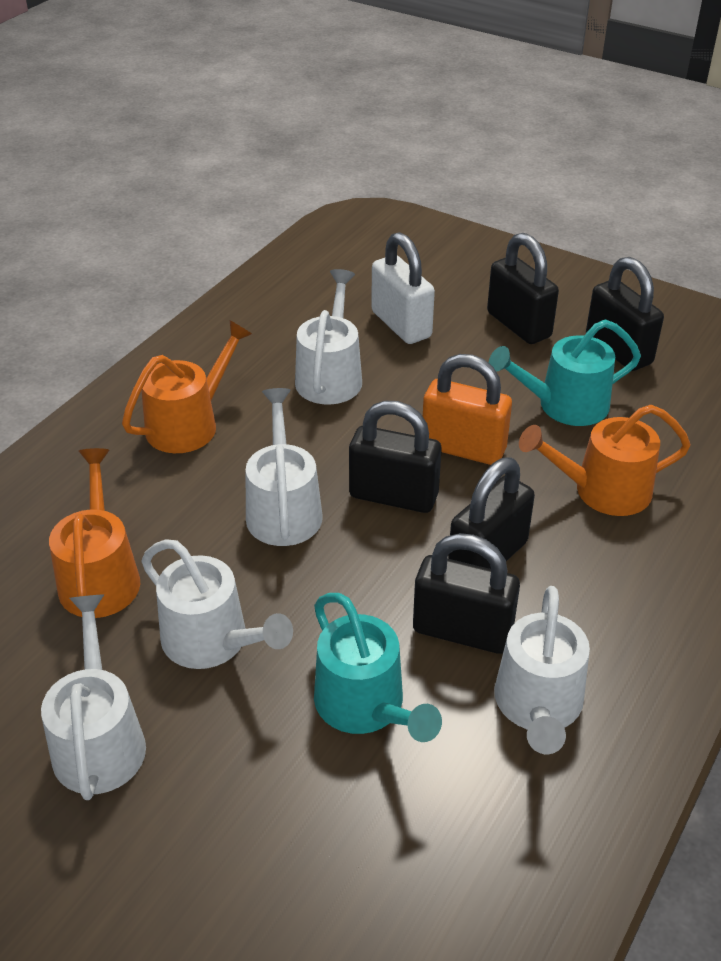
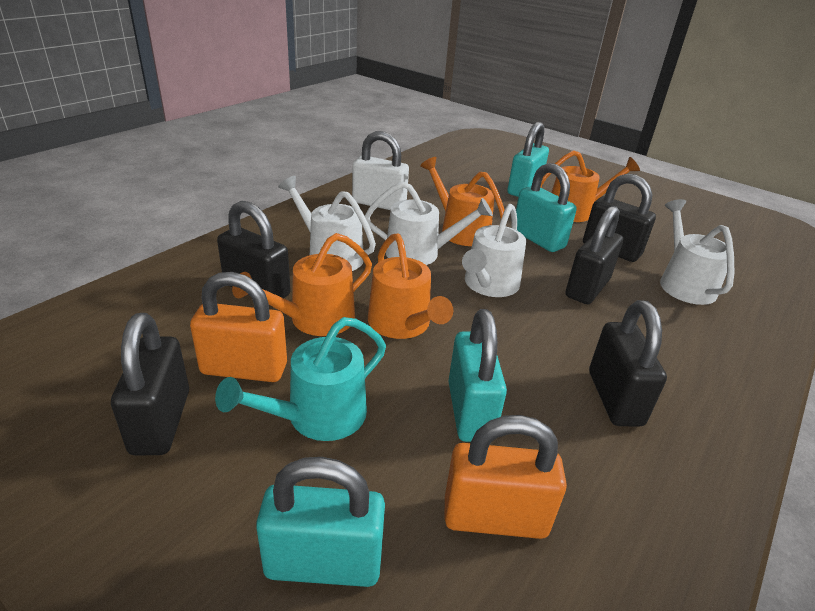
orange padlock: [423,354,512,465] = 1 -> [190,272,287,382] [445,415,567,539] = 2
orange watering can: [49,448,140,618] [122,320,252,453] [519,405,691,516] = 3 -> [232,233,372,336] [368,233,453,339] [420,157,505,246] [541,150,640,222] = 4
turquoise padlock: none = 0 -> [256,457,385,587] [448,309,507,442] [507,122,549,197] [516,163,577,252] = 4
turquoise watering can: [314,593,442,742] [489,320,641,426] = 2 -> [215,317,386,441] = 1
white watering can: [41,594,146,800] [141,539,293,669] [246,388,323,546] [295,269,362,405] [494,586,590,754] = 5 -> [278,176,376,271] [365,182,493,265] [462,204,526,297] [660,199,734,305] = 4

